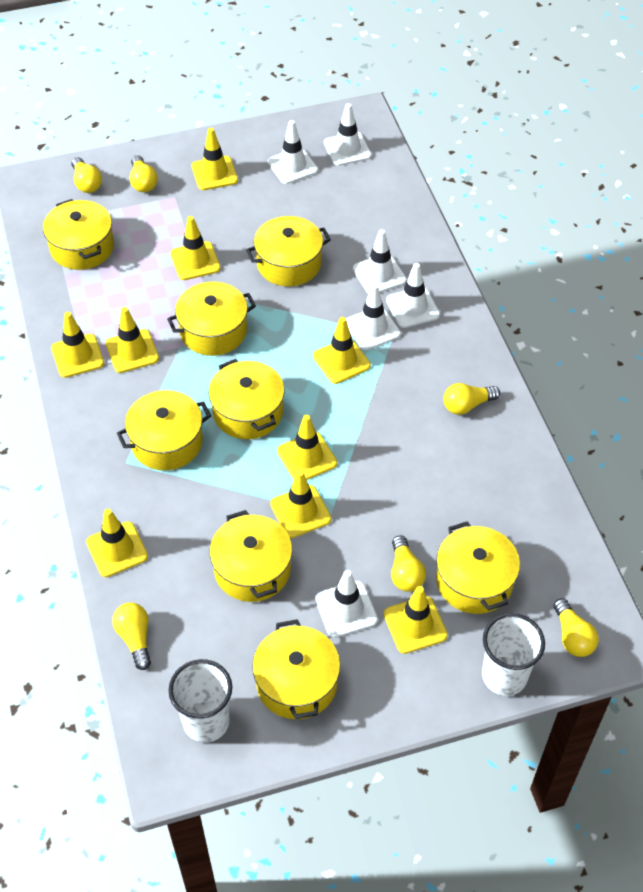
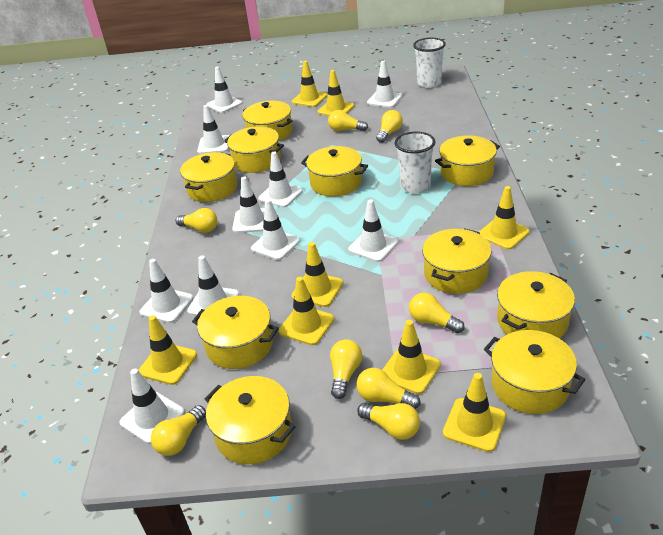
white traffic cone: [268,120,318,184] [315,570,378,638] [324,103,371,166] [346,284,401,350] [353,230,407,294] [386,263,440,328] = 6 -> [119,369,185,444] [139,259,193,323] [187,256,239,316] [197,105,229,154] [206,67,242,113] [232,177,265,233] [251,199,300,260] [258,152,303,208] [348,199,398,262] [367,60,402,108] = 10
yellow light bulb: [71,157,102,193] [112,603,151,670] [129,155,158,192] [391,535,426,592] [443,383,500,415] [553,598,599,657] = 6 -> [151,405,206,456] [176,208,217,233] [328,110,368,131] [330,339,362,399] [357,368,421,409] [357,403,420,440] [376,110,403,143] [409,293,465,333] = 8
yellow pot: [43,199,114,270] [117,390,211,470] [167,282,256,356] [209,359,285,439] [210,510,292,602] [246,216,331,286] [252,619,340,719] [436,521,520,614] = 8 -> [180,152,237,202] [192,296,279,369] [205,376,295,465] [224,126,284,173] [242,101,292,141] [301,146,368,196] [422,228,492,294] [435,135,500,186] [484,330,585,414] [497,271,575,338] = 10
yellow traffic cone: [51,312,104,378] [86,509,148,577] [106,307,159,373] [170,216,221,280] [192,128,238,190] [270,470,331,538] [277,415,337,480] [313,317,371,384] [384,586,448,654] = 9 -> [138,315,197,385] [279,277,334,345] [292,61,327,107] [292,242,343,307] [318,70,354,116] [382,320,441,394] [443,373,506,452] [479,186,530,250] = 8

